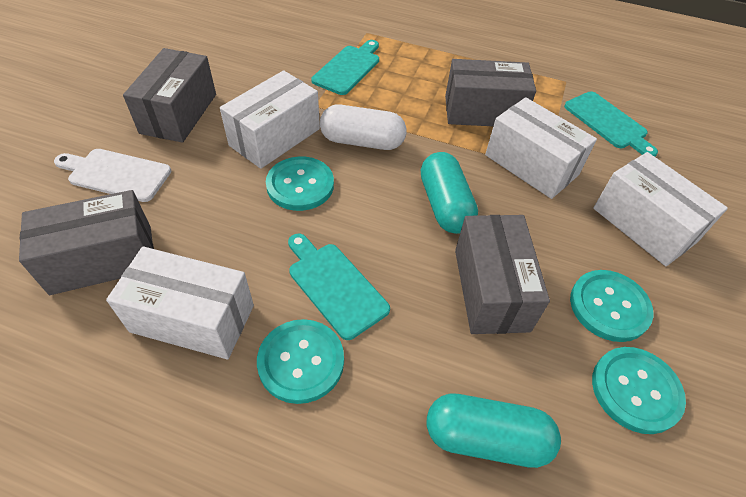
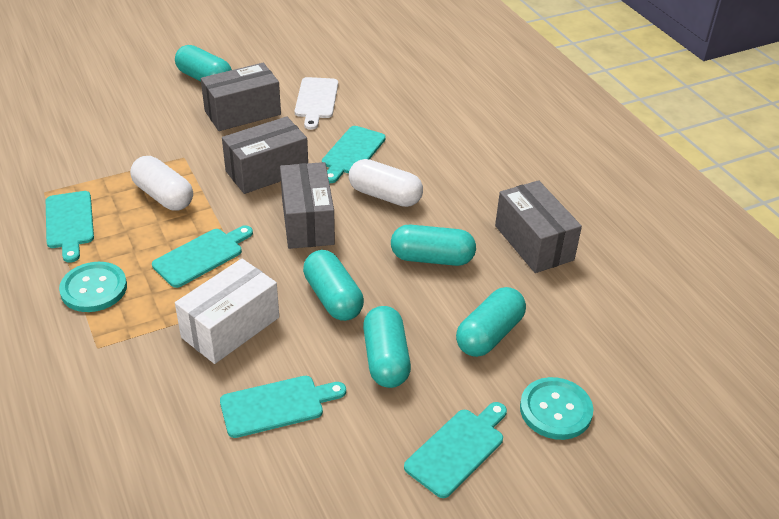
turquoise button: [257,319,344,404] [266,157,334,211] [570,270,653,342] [592,347,686,434] = 4 -> [59,262,127,312] [520,377,593,440] = 2
turquoise capsule: [421,152,478,234] [427,394,561,468] = 2 -> [175,45,232,81] [303,250,364,321] [363,306,411,388] [391,225,476,266] [456,287,526,357] = 5
turquoise cutting board: [288,234,390,340] [311,40,379,95] [564,91,658,157] = 3 -> [46,191,94,263] [152,225,253,288] [220,376,346,438] [322,126,386,183] [404,402,507,498] = 5
white box: [106,247,254,359] [220,70,320,169] [485,97,597,199] [593,152,728,266] = 4 -> [175,258,279,364] = 1
white capsule: [320,104,406,150] = 1 -> [130,156,193,211] [349,159,423,207] = 2

